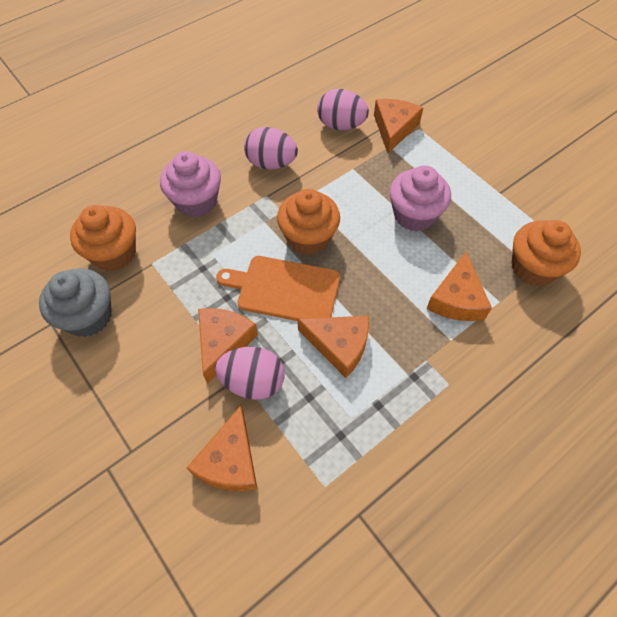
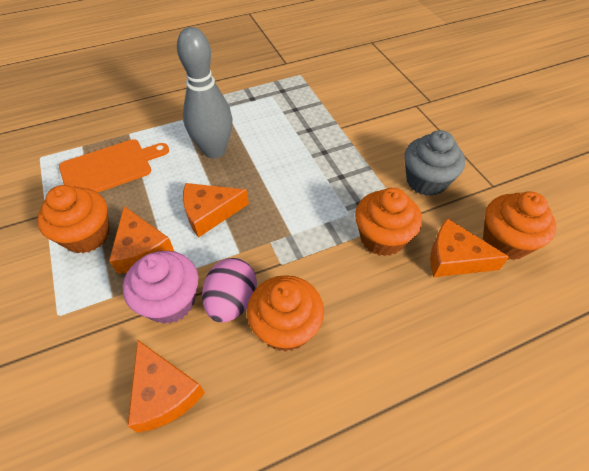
grey bowling pin: none = 0 -> [177,27,233,159] = 1
orange cheese: [187,406,257,491] [198,308,258,384] [298,316,369,378] [374,99,423,153] [426,252,492,321] = 5 -> [109,206,174,274] [127,340,205,433] [183,183,249,237] [430,218,509,277] = 4
orange cupcake: [70,205,136,271] [277,189,340,255] [512,220,581,286] = 3 -> [37,185,109,253] [247,275,324,352] [355,188,422,256] [483,191,556,260] = 4
pink cupcake: [160,151,221,217] [389,165,451,232] = 2 -> [123,251,198,324] = 1
pink egg: [215,347,285,400] [244,127,298,170] [317,89,369,130] = 3 -> [202,258,257,322] = 1

